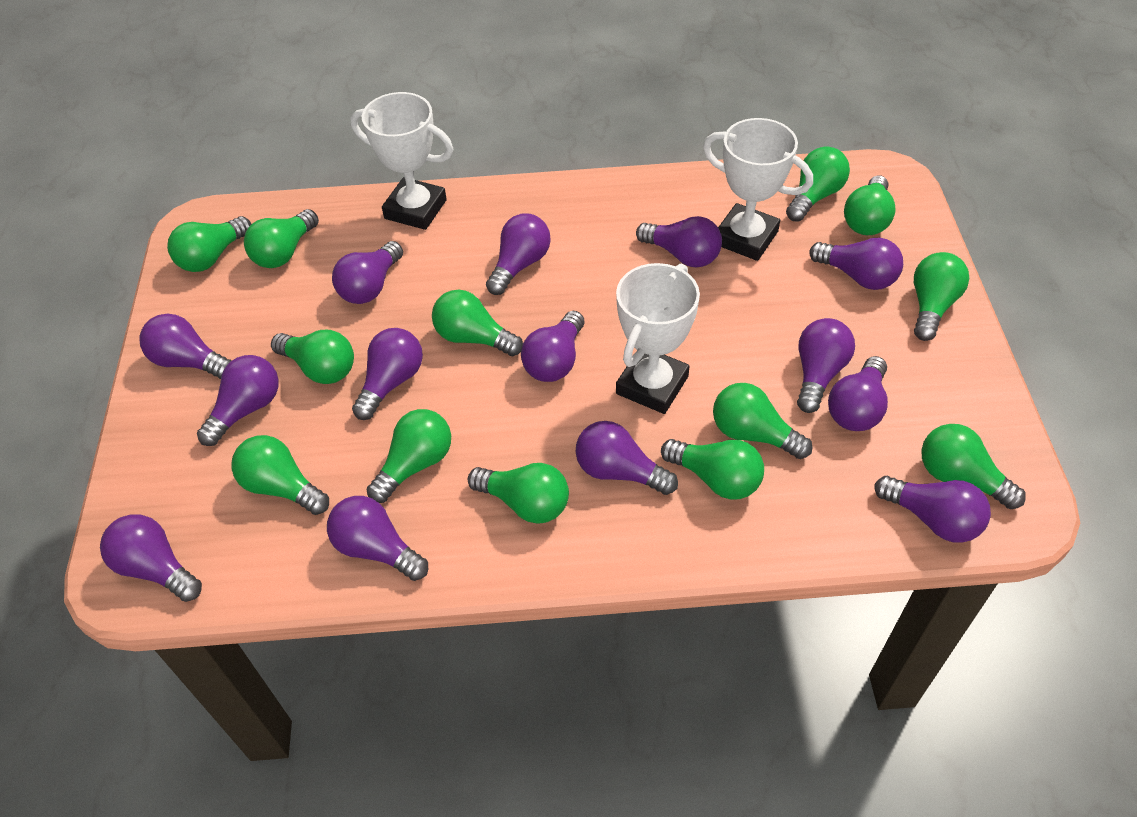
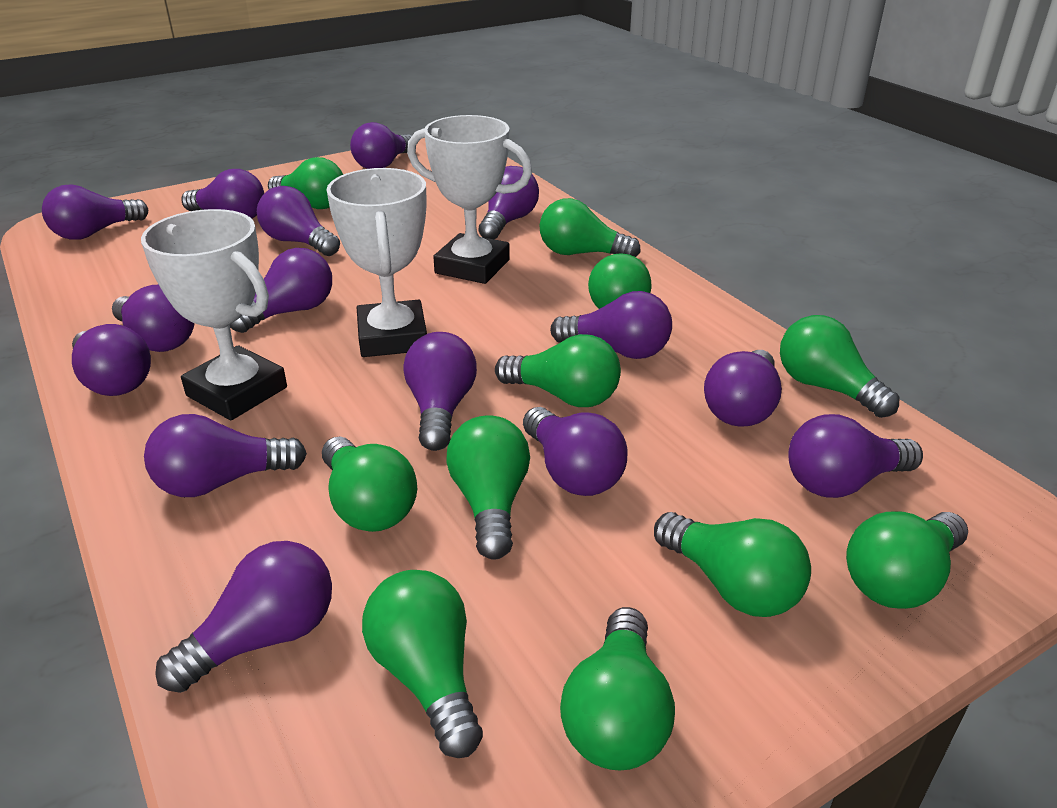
green light bulb: [167,216,251,272] [231,435,329,515] [244,209,319,268] [271,330,354,384] [366,409,451,503] [432,290,523,356] [468,463,569,524] [661,439,764,500] [713,383,812,459] [786,146,850,222] [844,175,896,235] [914,252,969,341] [921,424,1026,509] = 13 -> [268,157,343,209] [322,437,417,532] [362,570,483,758] [446,415,530,559] [495,334,621,407] [540,198,641,257] [560,607,675,770] [588,253,652,309] [654,512,811,617] [780,315,899,418] [846,512,968,609] = 11
purple light bulb: [100,514,202,602] [139,314,231,379] [197,355,279,446] [327,496,428,581] [332,241,403,304] [352,328,423,420] [486,213,551,295] [521,311,585,382] [576,421,678,495] [636,216,722,268] [797,318,855,413] [809,238,903,290] [828,356,888,431] [875,476,991,543] = 14 -> [42,184,148,240] [72,324,151,396] [112,285,195,352] [144,414,307,497] [155,541,332,693] [181,169,264,219] [230,248,332,333] [257,186,340,256] [350,122,412,169] [403,332,477,451] [479,166,539,239] [523,407,627,496] [550,291,672,359] [704,350,782,427] [788,414,923,498] = 15

